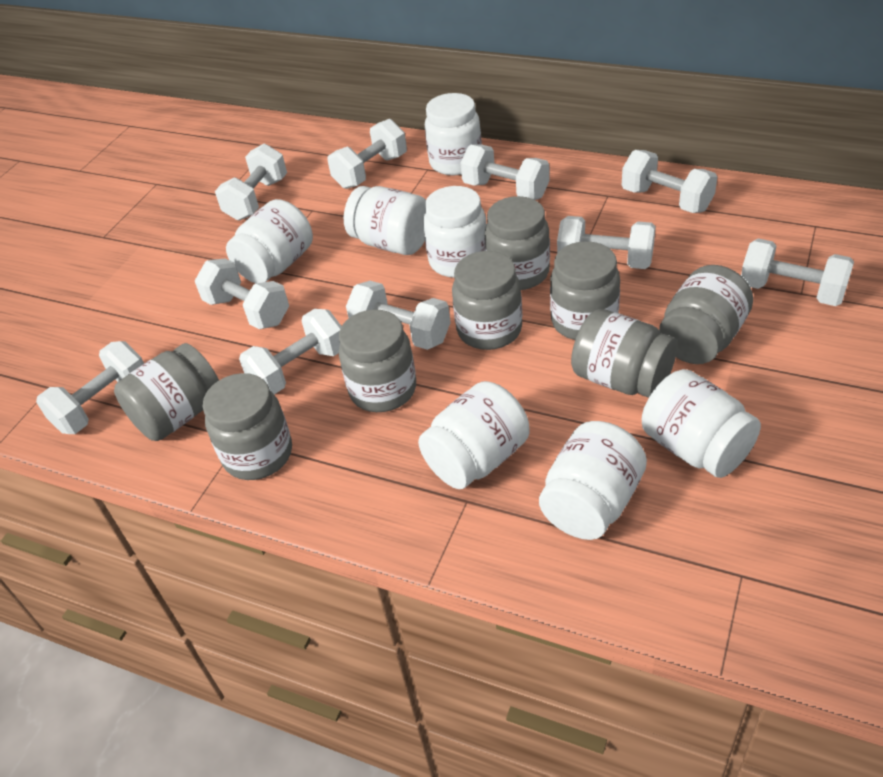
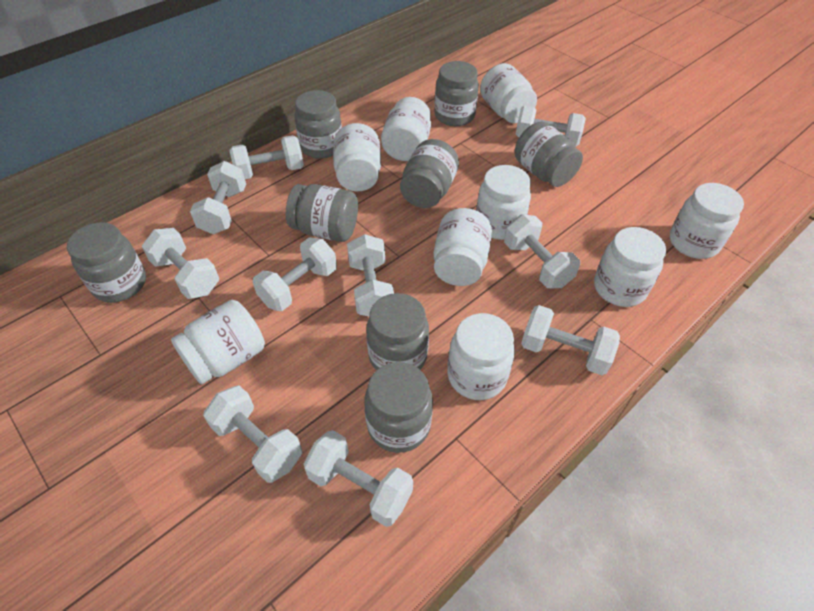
white jar: [226,199,313,283] [344,186,426,255] [418,381,530,489] [423,186,486,278] [425,93,482,175] [539,421,647,540] [642,369,761,478] = 7 -> [171,300,265,384] [333,123,381,191] [381,97,431,161] [434,208,492,286] [447,313,515,400] [476,165,531,240] [480,63,537,123] [594,227,666,307] [670,183,744,259] = 9

